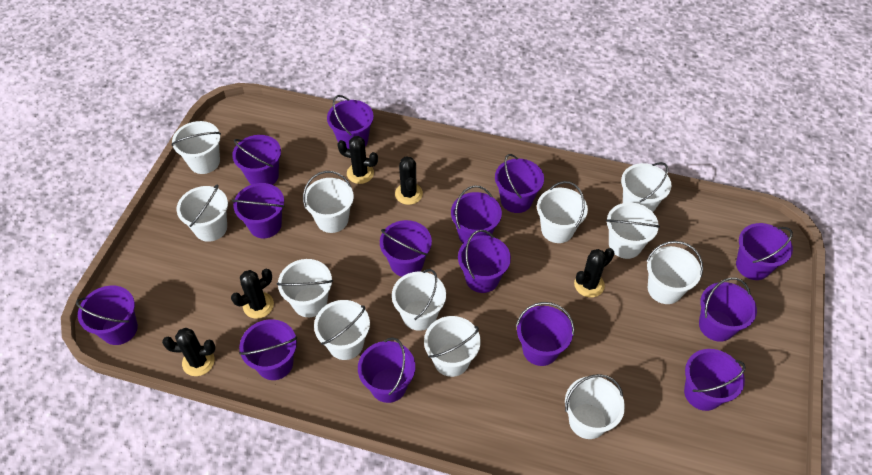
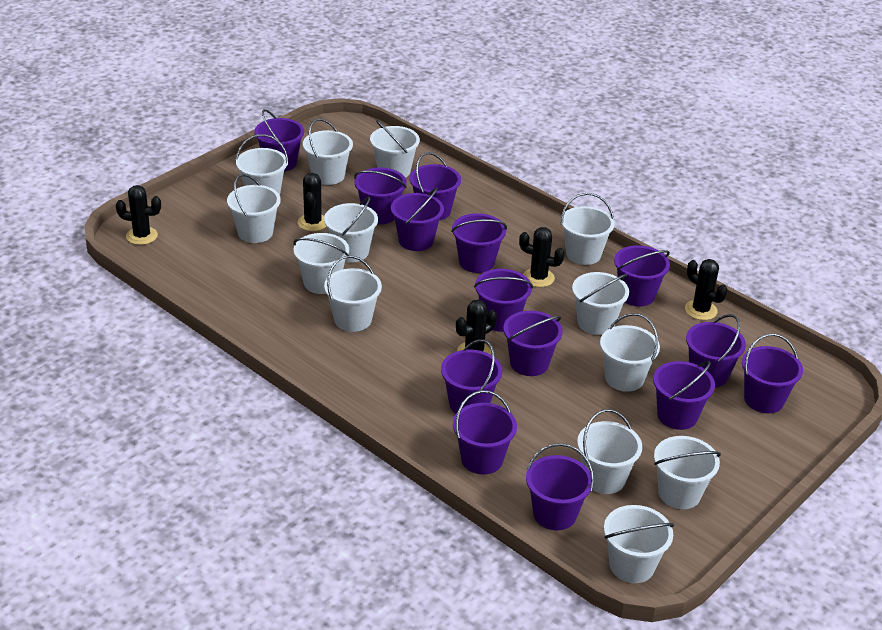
white bucket: [171,121,221,174] [177,184,228,242] [277,259,333,317] [303,171,354,233] [314,300,370,360] [392,269,446,331] [424,316,481,377] [537,181,588,243] [565,374,625,439] [606,202,660,259] [621,162,671,212] [647,241,703,304] = 12 -> [227,174,281,243] [236,134,288,195] [293,233,349,294] [303,118,353,185] [324,197,378,262] [324,256,382,332] [370,120,420,178] [561,193,615,265] [572,272,629,335] [577,409,642,494] [600,313,660,392] [604,505,674,583] [654,436,721,509] = 13

